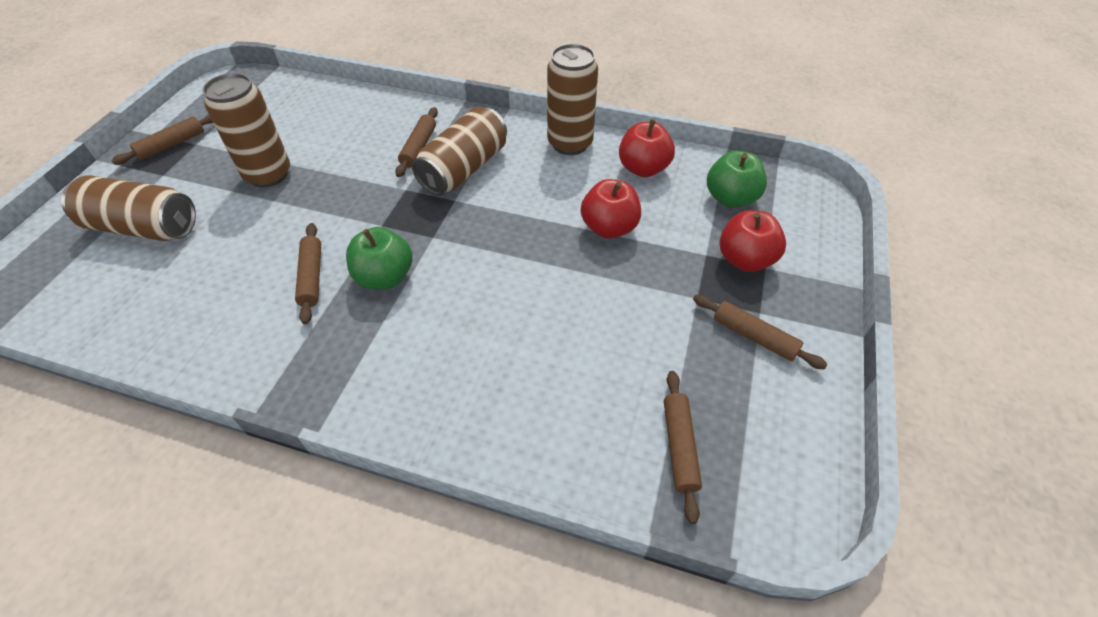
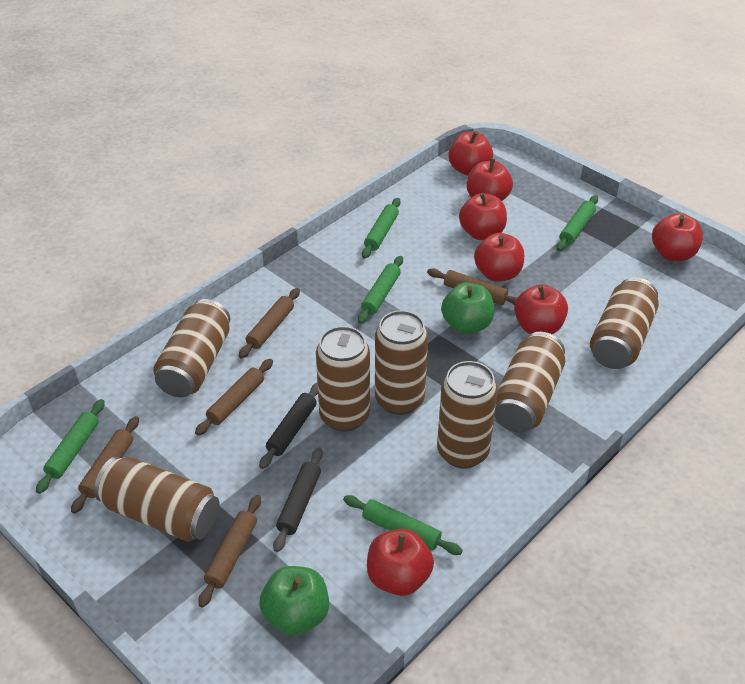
black rolling pin: none = 0 -> [259,383,318,469] [273,448,323,552] = 2
brown can: [61,175,196,241] [203,73,290,188] [412,107,507,196] [547,44,598,155] = 4 -> [94,457,220,542] [153,299,230,397] [316,326,370,432] [375,310,428,415] [437,361,498,468] [495,332,565,433] [590,277,659,369] = 7
green rolling pin: none = 0 -> [36,399,105,494] [343,495,463,555] [358,256,403,324] [362,198,401,259] [557,195,598,251] = 5
red apple: [581,179,641,239] [619,119,675,177] [720,210,786,272] = 3 -> [367,529,434,596] [448,131,493,176] [459,193,507,240] [467,158,513,201] [474,233,524,282] [514,284,568,334] [652,213,703,261] = 7

